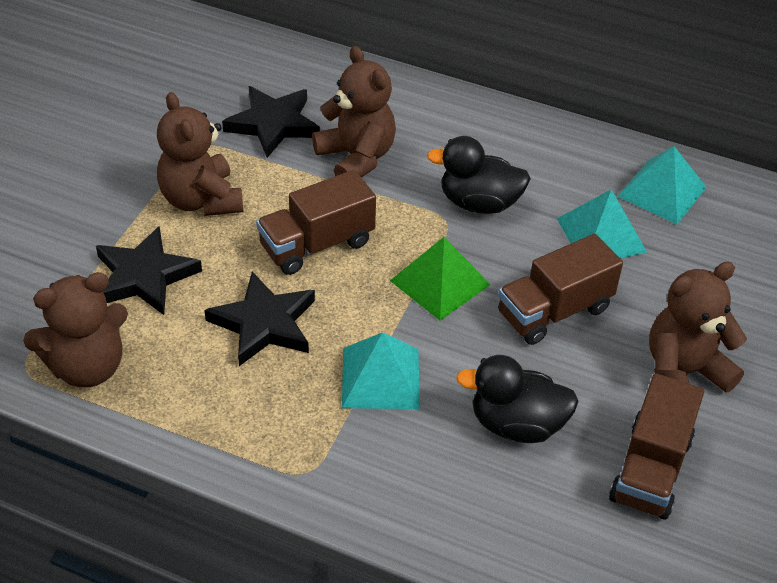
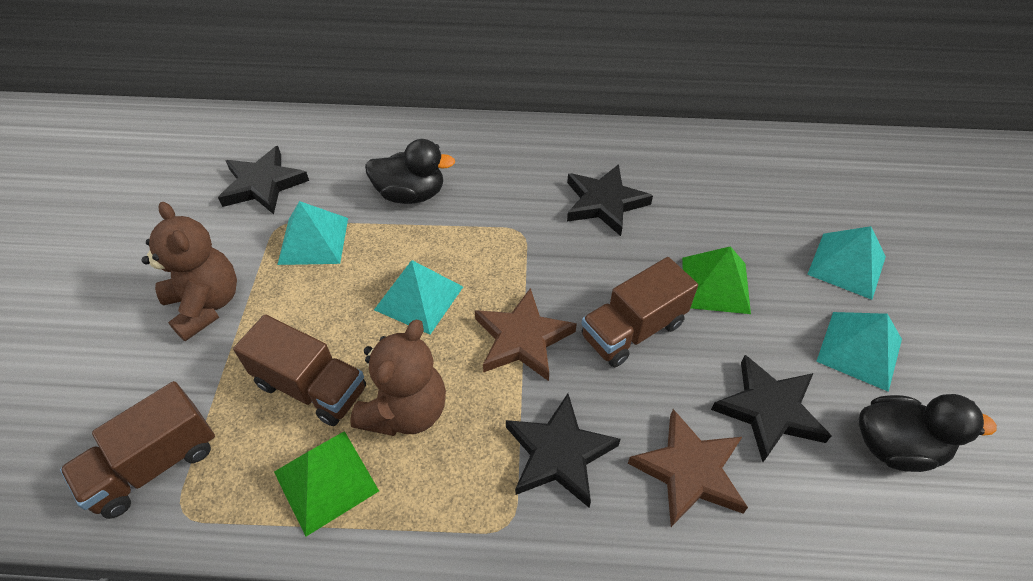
black star: [96,226,202,315] [204,272,315,366] [222,86,320,158] = 3 -> [218,146,309,214] [506,394,621,508] [567,164,653,236] [711,355,831,462] = 4
brown star: none = 0 -> [475,288,577,381] [628,409,748,527] = 2
brown teddy bear: [23,272,128,387] [157,92,243,216] [312,46,396,177] [649,262,747,392] = 4 -> [142,202,237,341] [350,320,446,436] = 2
green pyramid: [390,237,490,321] = 1 -> [274,431,379,536] [682,246,751,314] = 2
turquoise pyramid: [342,332,420,409] [557,189,647,258] [617,146,707,224] = 3 -> [277,201,348,265] [374,260,463,334] [807,226,886,300] [816,312,902,392] = 4

